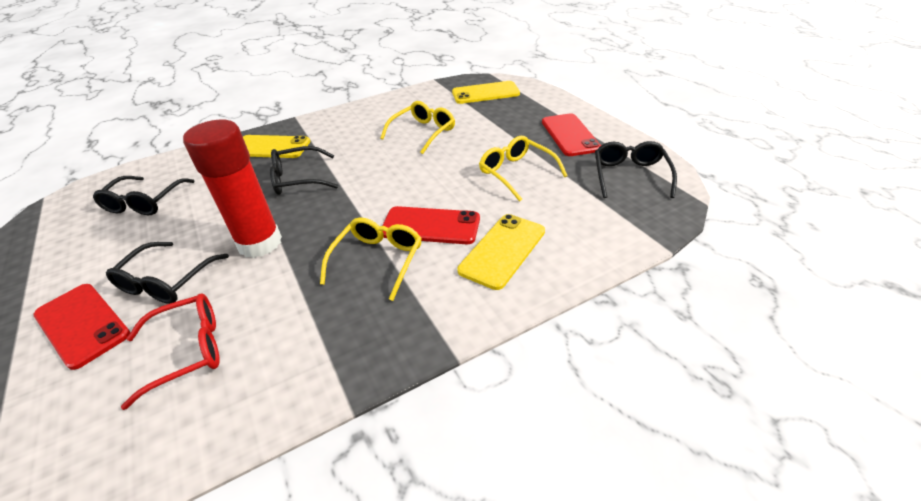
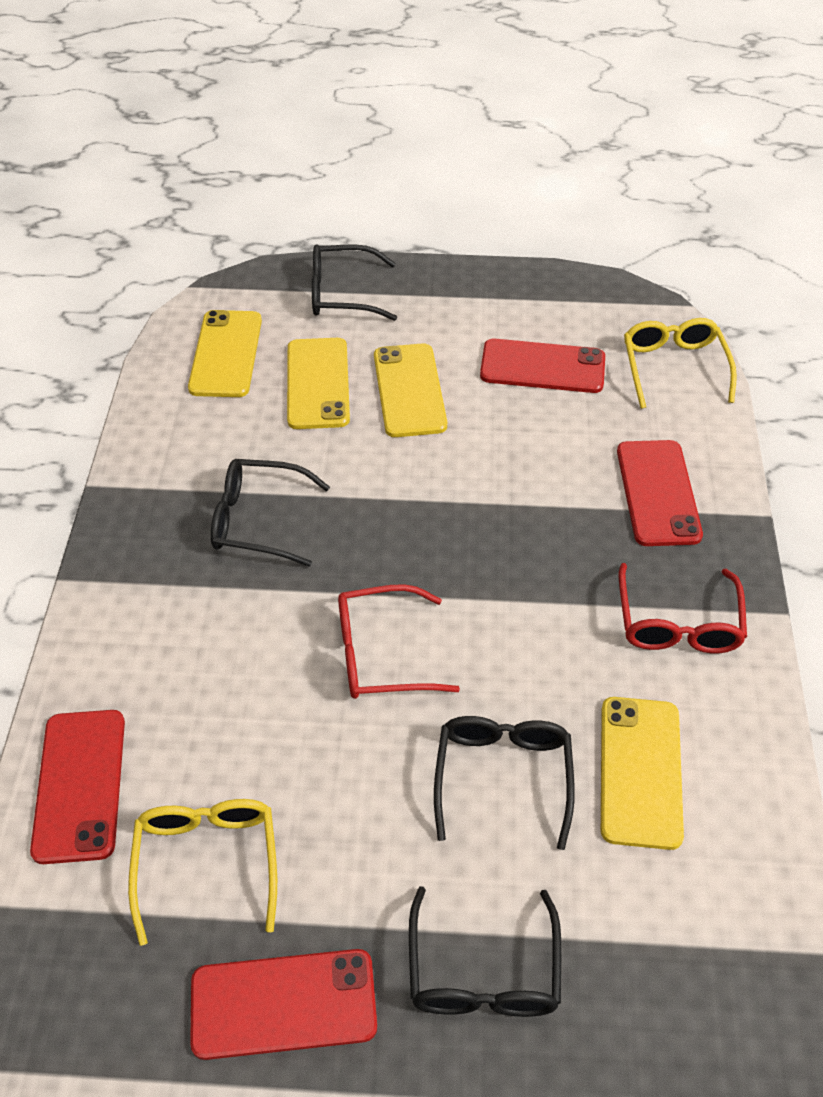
red glasses: [121,294,220,410] = 1 -> [338,584,460,699] [619,563,747,653] = 2
red glue stick: [183,120,282,258] = 1 -> none = 0
red phone: [33,284,130,370] [382,206,480,244] [542,113,601,156] = 3 -> [30,710,125,864] [190,949,377,1060] [480,339,605,393] [617,440,703,546] = 4
yellow glasses: [320,217,422,301] [380,101,455,154] [479,136,568,202] = 3 -> [128,799,277,946] [624,318,737,409] = 2
yellow phone: [243,135,311,158] [452,81,520,104] [457,214,545,290] = 3 -> [188,310,262,397] [287,338,350,429] [374,343,447,437] [601,697,684,850] = 4

